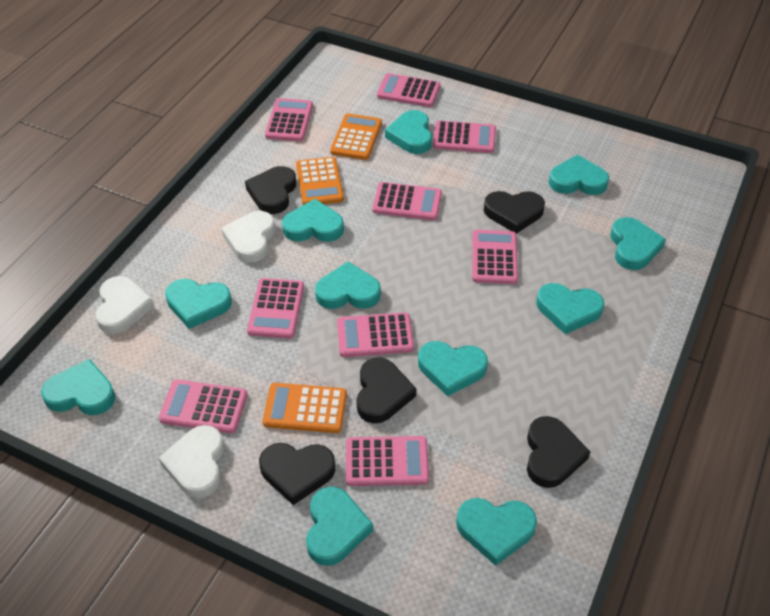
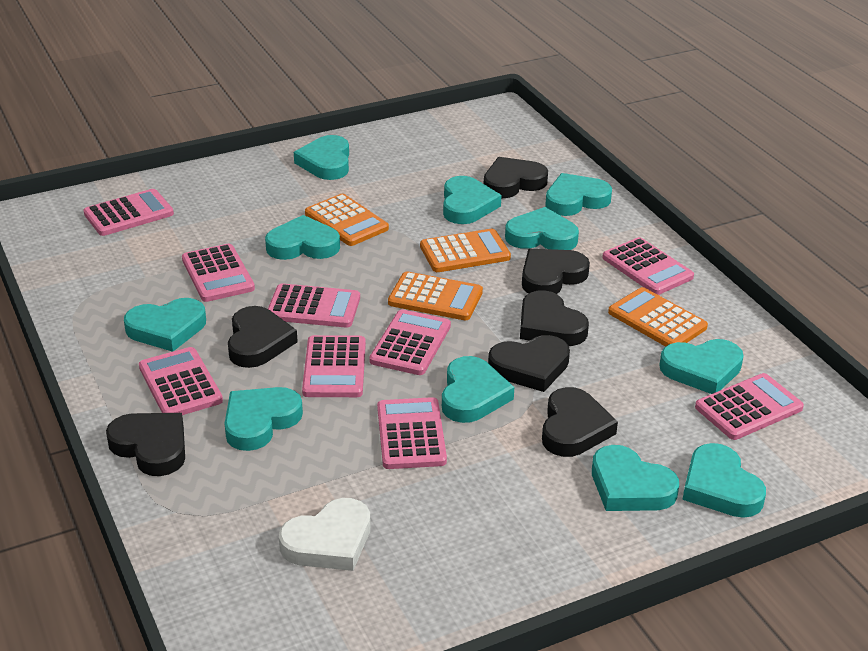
black heart: [245,166,296,214] [259,443,335,505] [356,358,416,423] [484,191,545,234] [527,416,590,488] = 5 -> [106,413,185,476] [228,306,298,368] [484,157,548,198] [488,335,570,392] [520,290,589,346] [522,249,590,294] [542,387,618,457] = 7
orange calculator: [263,383,347,433] [296,157,344,205] [330,114,382,160] = 3 -> [305,194,389,246] [388,272,483,320] [420,229,511,272] [608,287,708,347] = 4
white heart: [95,276,154,334] [159,425,224,498] [221,211,275,263] = 3 -> [279,498,371,571] = 1

